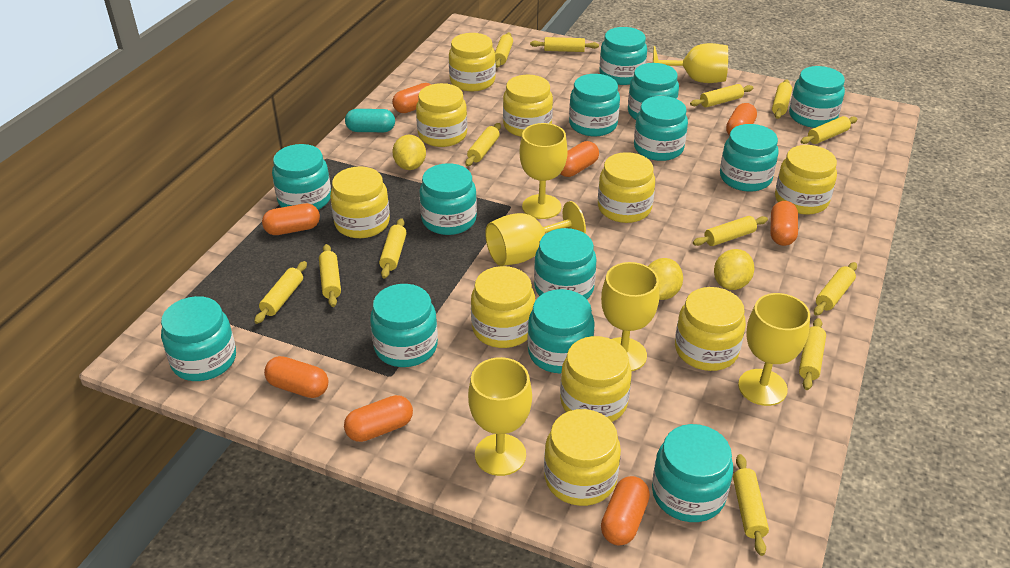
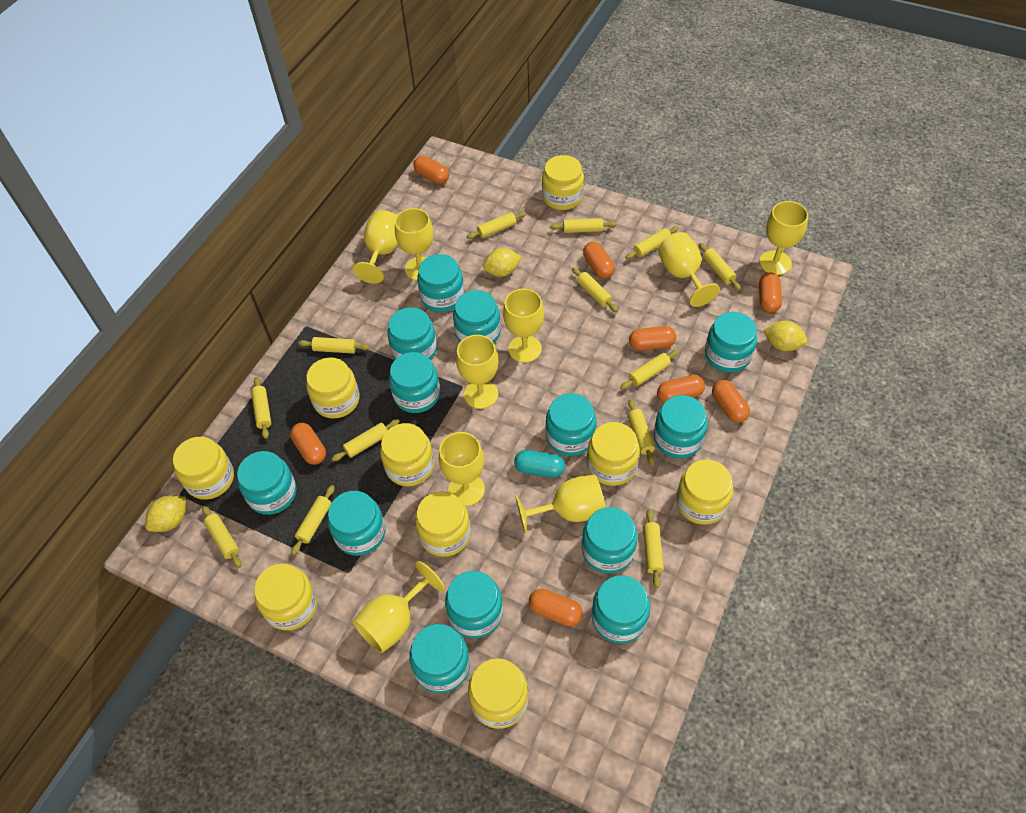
yellow goblet: [468,357,532,476] [485,201,586,266] [520,123,568,219] [601,262,659,371] [653,43,728,83] [738,293,810,406] = 6 -> [353,210,398,284] [353,561,445,653] [395,208,433,281] [439,432,485,506] [456,335,499,409] [503,289,544,363] [516,475,606,533] [658,232,720,307] [759,201,808,275] = 9
yellow jar: [330,166,390,238] [416,83,467,147] [449,33,496,91] [471,266,535,348] [503,75,553,137] [544,409,621,506] [560,336,631,422] [598,152,655,223] [675,287,746,371] [775,145,837,215] = 10 -> [173,437,234,500] [254,564,317,631] [306,357,360,419] [380,423,434,486] [415,491,471,557] [468,658,529,729] [542,155,584,210] [587,422,640,486] [676,459,733,525] = 9

